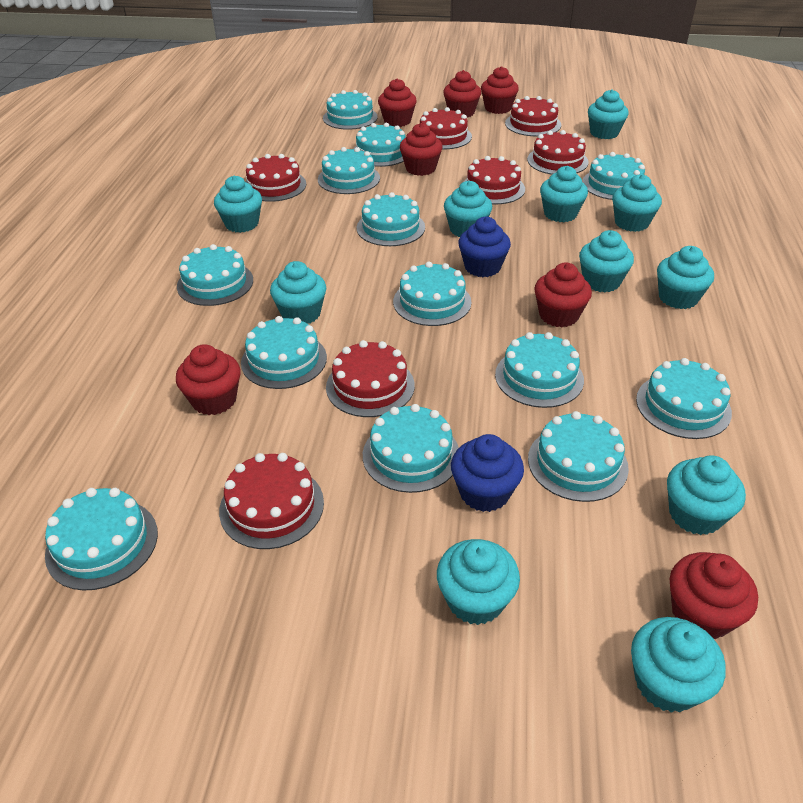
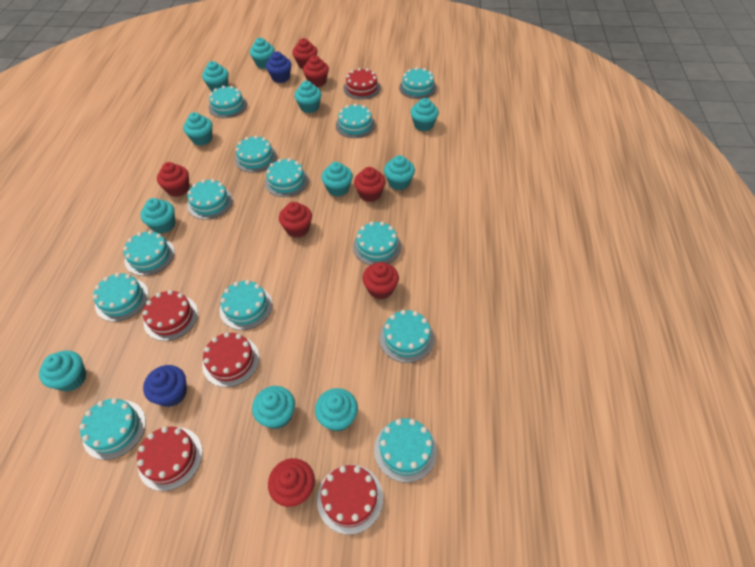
red cake: [219,453,324,549] [245,154,306,202] [326,340,415,417] [420,107,472,149] [463,156,525,205] [505,96,561,136] [527,130,589,175] = 7 -> [137,427,203,491] [143,290,198,341] [202,332,259,387] [317,465,383,535] [343,68,381,100] = 5

